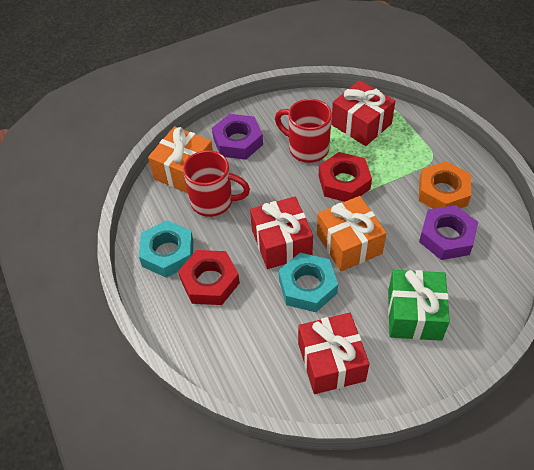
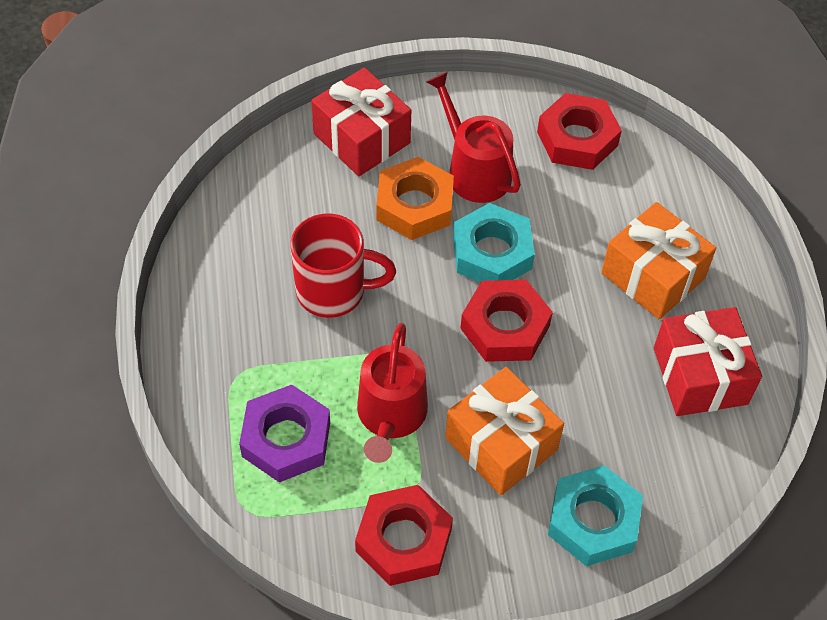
green gift: [388,270,450,341] = 1 -> none = 0
purple nut: [212,114,263,160] [419,205,478,260] = 2 -> [239,385,330,482] = 1
red gift: [250,197,313,269] [298,313,369,394] [331,80,395,146] = 3 -> [311,67,411,176] [654,307,762,416] = 2
red mug: [183,150,250,217] [275,99,332,163] = 2 -> [290,213,396,318] = 1
red nut: [178,250,240,305] [319,152,372,202] = 2 -> [355,485,453,586] [460,280,553,362] [537,93,622,170] = 3
red watering can: none = 0 -> [357,323,428,463] [426,72,521,203] = 2

